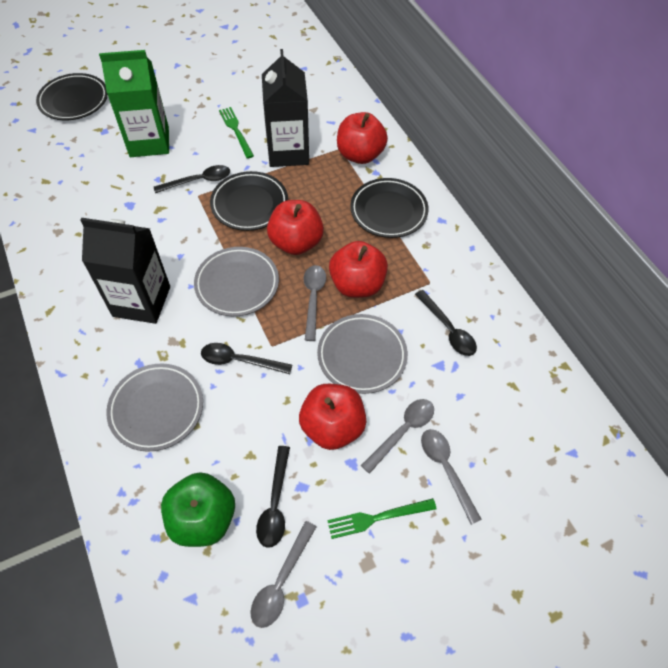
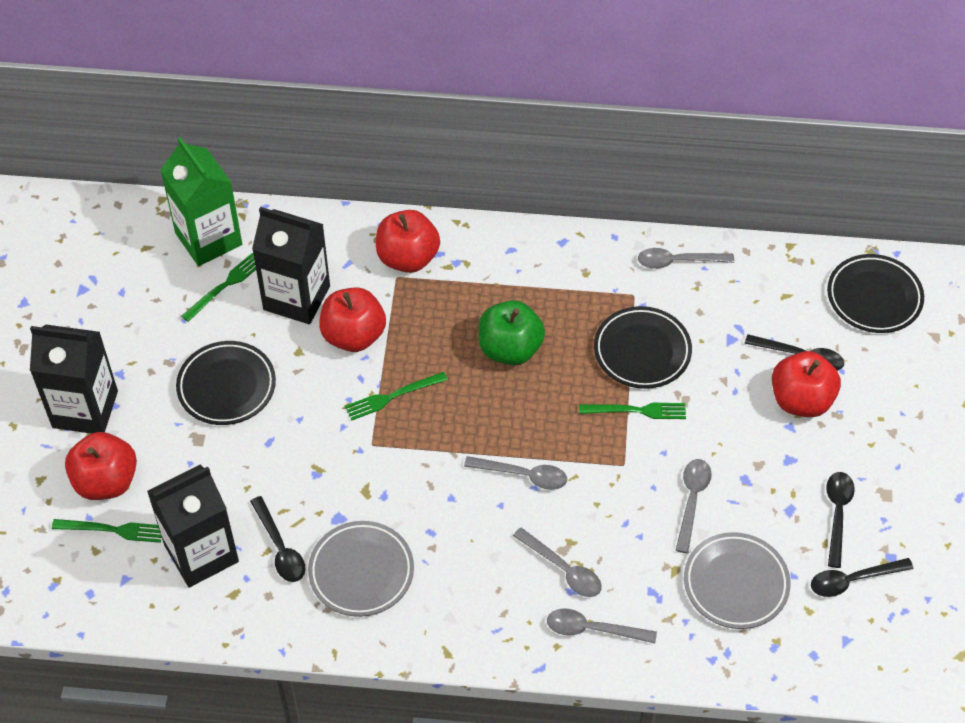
black carton: [81,218,170,324] [262,49,309,167] = 2 -> [30,325,118,433] [147,465,239,587] [252,207,330,324] = 3
green fork: [219,107,254,159] [327,498,437,539] = 2 -> [52,519,162,543] [181,253,256,322] [345,372,447,421] [579,403,686,419] = 4
grey plate: [106,364,203,452] [194,247,279,316] [317,314,408,394] = 3 -> [308,521,414,617] [684,532,791,629] = 2
grey spoon: [250,521,316,628] [304,265,326,341] [361,399,434,474] [421,429,482,525] = 4 -> [464,456,567,490] [513,527,602,597] [547,608,657,643] [638,248,734,269] [676,459,712,553] = 5

